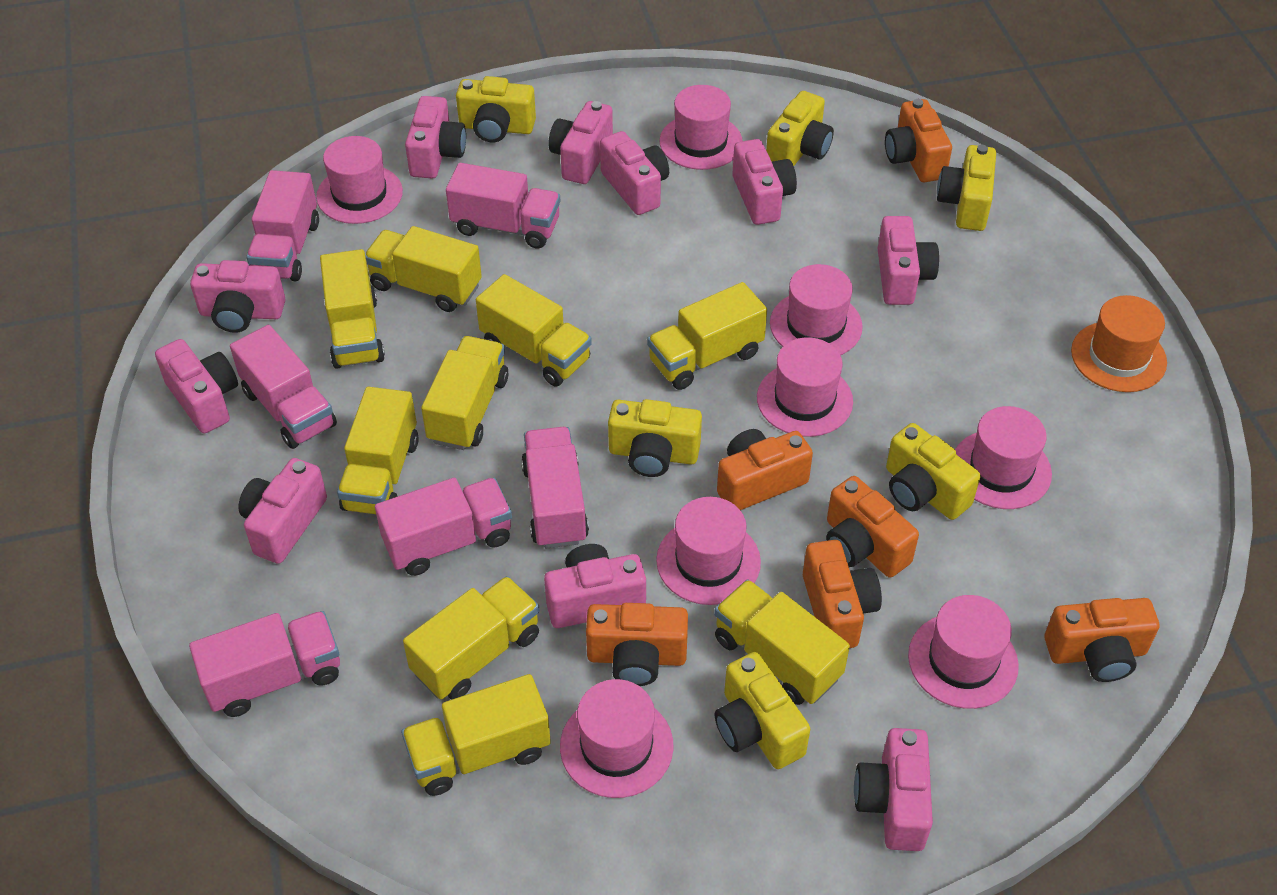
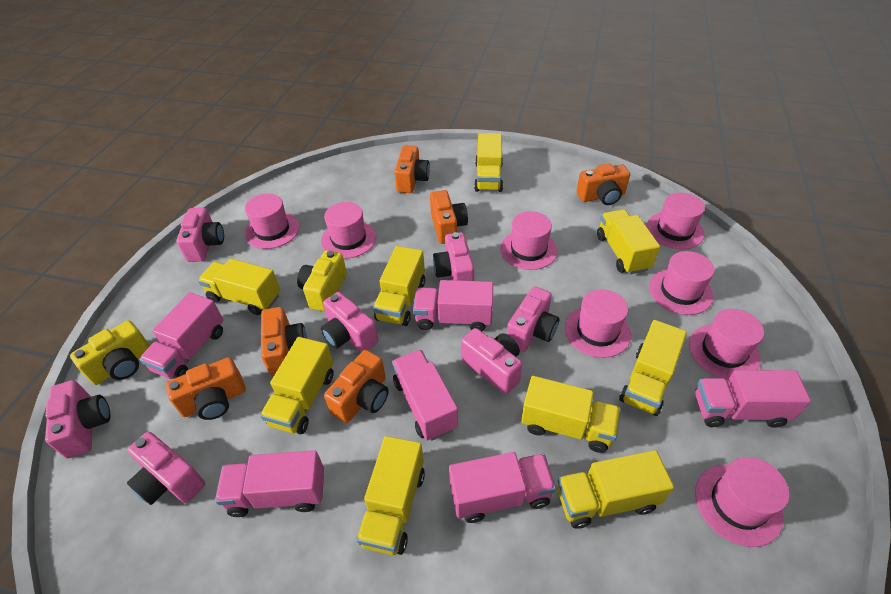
orange hat: [1071,295,1167,392] = 1 -> none = 0
pink camera: [155,339,238,433] [190,260,286,333] [238,458,327,564] [405,96,466,178] [544,544,646,628] [549,101,613,184] [600,131,669,215] [732,139,797,225] [854,728,933,851] [877,216,939,305] = 10 -> [45,380,110,458] [127,432,205,505] [176,207,224,262] [321,292,378,352] [433,232,474,281] [461,328,522,394] [507,286,559,352] = 7
yellow camera: [456,76,536,142] [608,399,702,477] [715,652,810,769] [766,91,834,166] [886,423,980,520] [937,145,996,231] = 6 -> [70,320,150,385] [297,250,347,312] = 2

